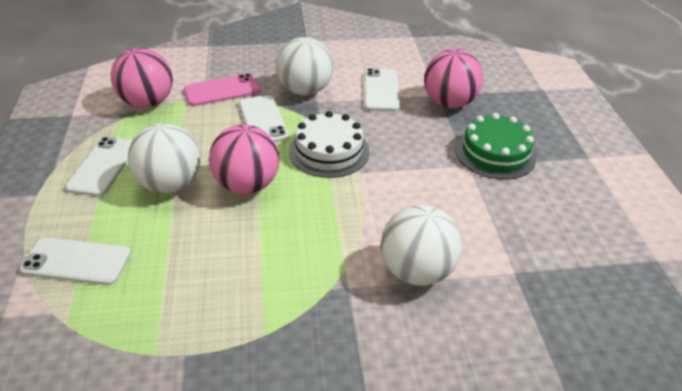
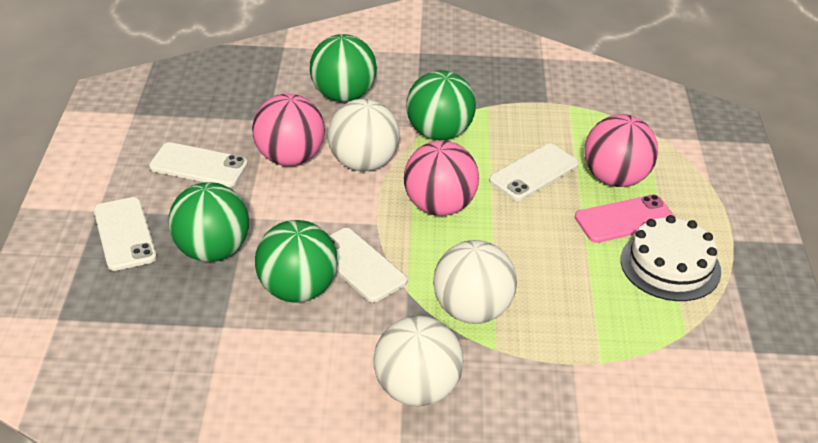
green ball: none = 0 -> [169,182,249,262] [255,220,338,302] [310,34,377,102] [406,70,476,140] = 4
green cake: [455,113,537,180] = 1 -> none = 0

